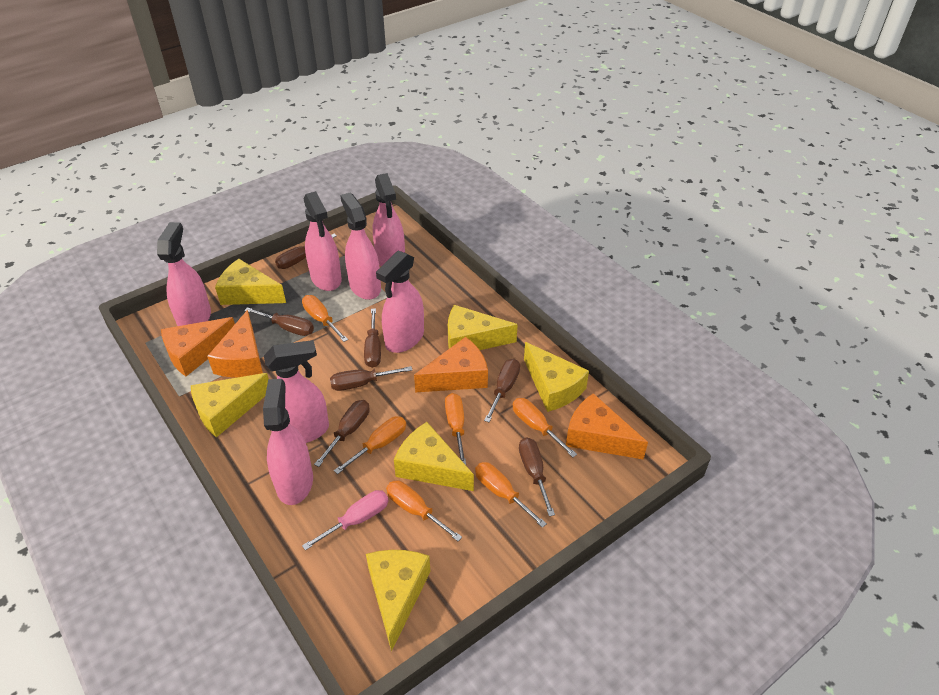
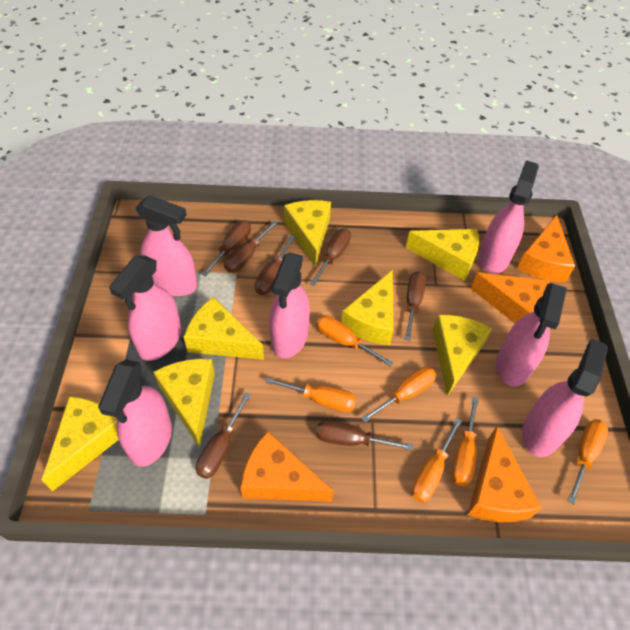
pink screwdriver: [302,490,389,551] = 1 -> none = 0
yellow cheese: [191,373,269,437] [215,259,286,305] [366,550,431,652] [394,422,474,491] [448,305,518,350] [524,342,589,412] = 6 -> [42,396,119,491] [153,359,215,448] [184,297,264,360] [284,200,331,267] [341,270,394,345] [406,229,479,281] [433,315,492,396] = 7

